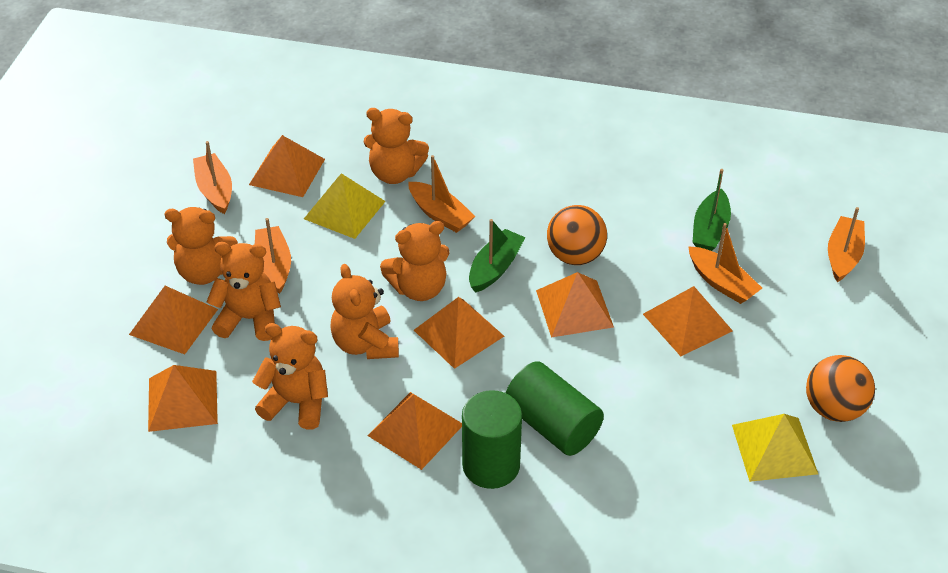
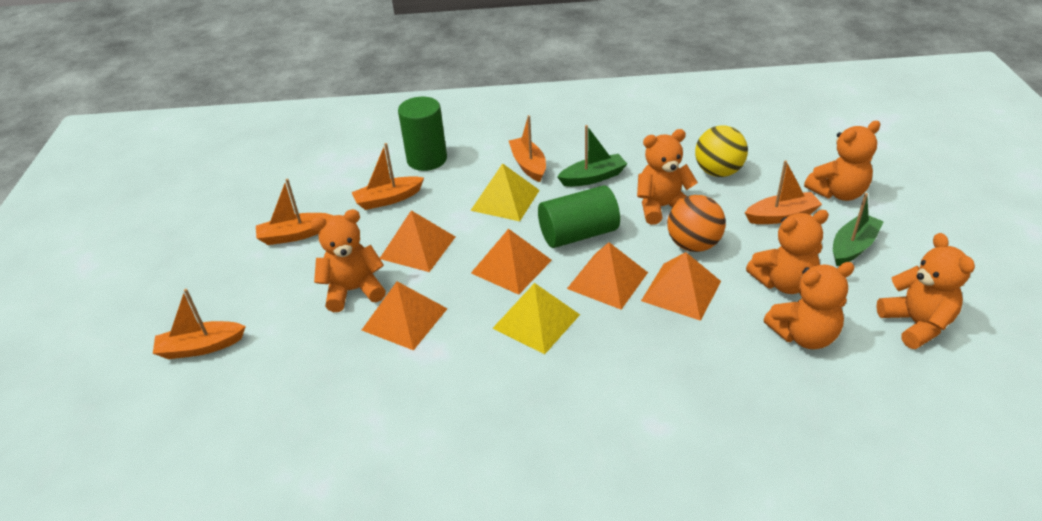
orange ball: [547,205,607,265] [806,355,875,422] = 2 -> [667,195,726,252] = 1
orange pyramid: [129,286,218,354] [148,365,218,432] [249,135,325,197] [367,392,462,470] [414,297,504,369] [536,272,614,338] [643,286,733,356] = 7 -> [362,281,448,350] [380,210,455,272] [471,229,552,295] [567,242,648,310] [641,252,721,321] = 5
yellow ball: none = 0 -> [695,125,748,177] = 1

